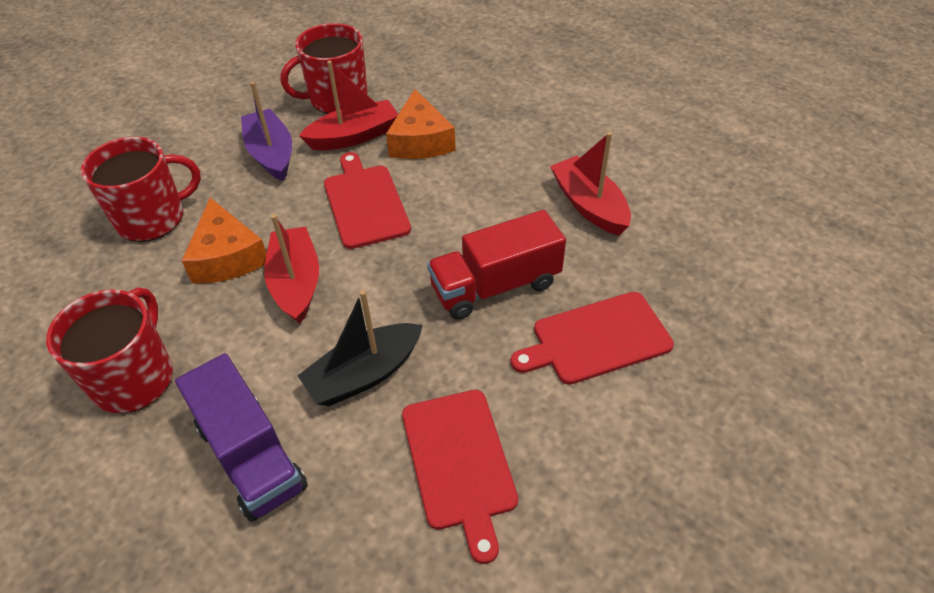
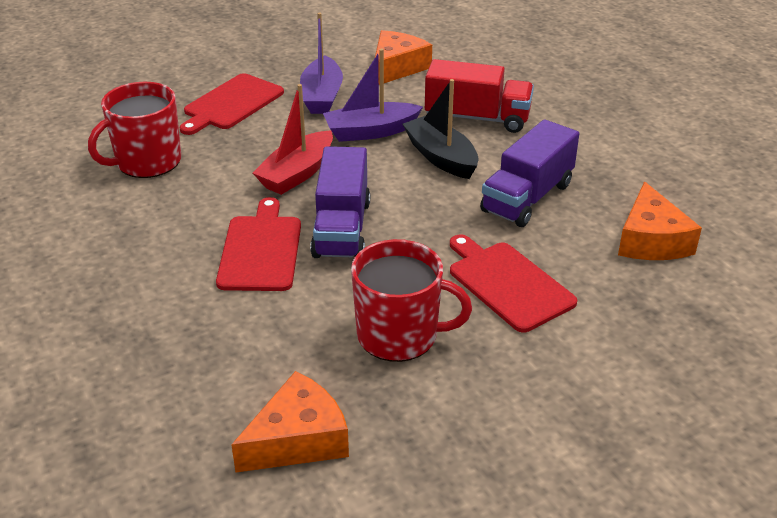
orange cheese: [182,198,267,284] [386,89,456,159] = 2 -> [231,371,349,472] [375,30,432,85] [618,181,702,260] = 3
purple boat: [241,81,292,181] = 1 -> [300,12,343,114] [323,48,423,142] = 2
purple truck: [175,353,308,522] = 1 -> [310,146,370,258] [480,119,579,227] = 2
red boat: [264,214,319,324] [299,60,398,150] [550,132,631,236] = 3 -> [253,84,333,195] = 1
red mug: [46,287,173,413] [81,137,201,242] [281,23,367,114] = 3 -> [88,82,181,178] [351,239,472,362] = 2

